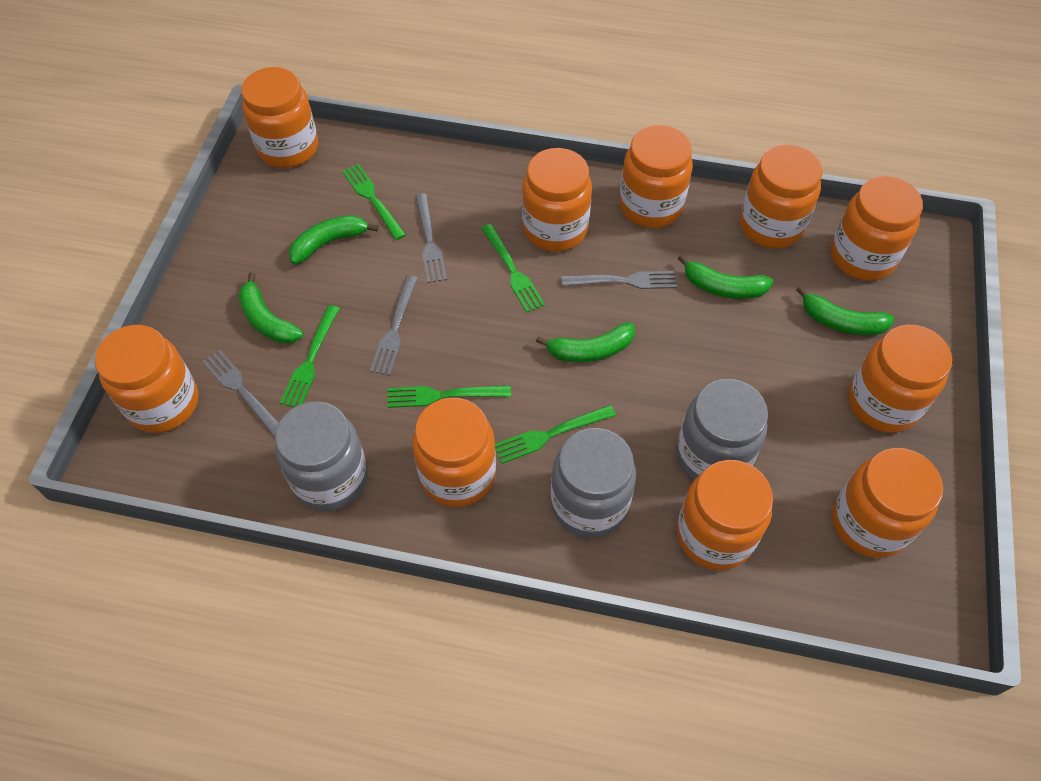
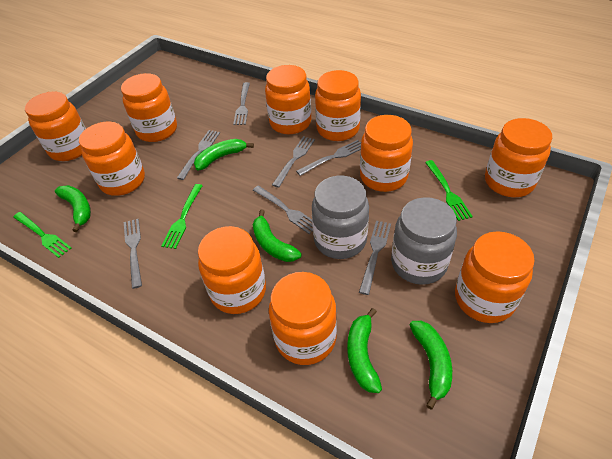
green fork: [280,305,340,407] [342,164,406,240] [387,386,511,408] [481,224,545,313] [495,405,616,464] = 5 -> [13,212,71,258] [162,184,203,249] [425,160,473,221] = 3
grey fork: [202,349,279,438] [370,275,418,376] [415,193,447,283] [561,271,677,289] = 4 -> [124,219,142,289] [177,130,220,180] [233,82,250,125] [253,186,313,234] [272,136,315,188] [296,140,361,176] [359,221,391,295] = 7
grey jar: [275,401,368,511] [551,428,636,538] [676,379,768,480] = 3 -> [312,176,369,259] [391,197,457,285] = 2

